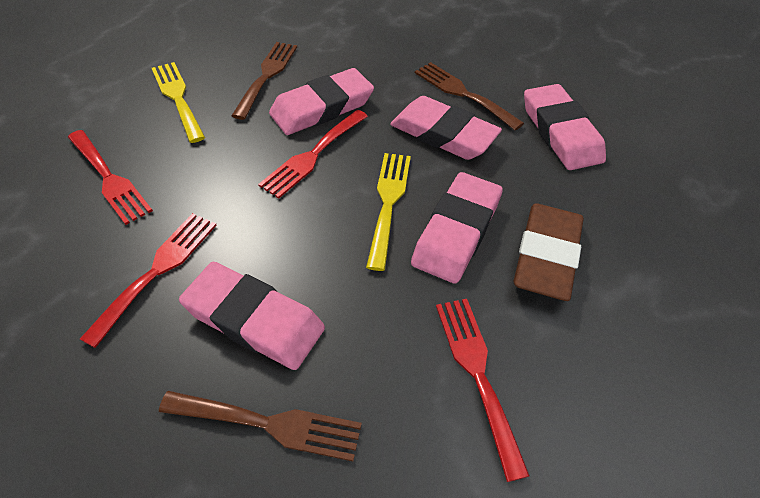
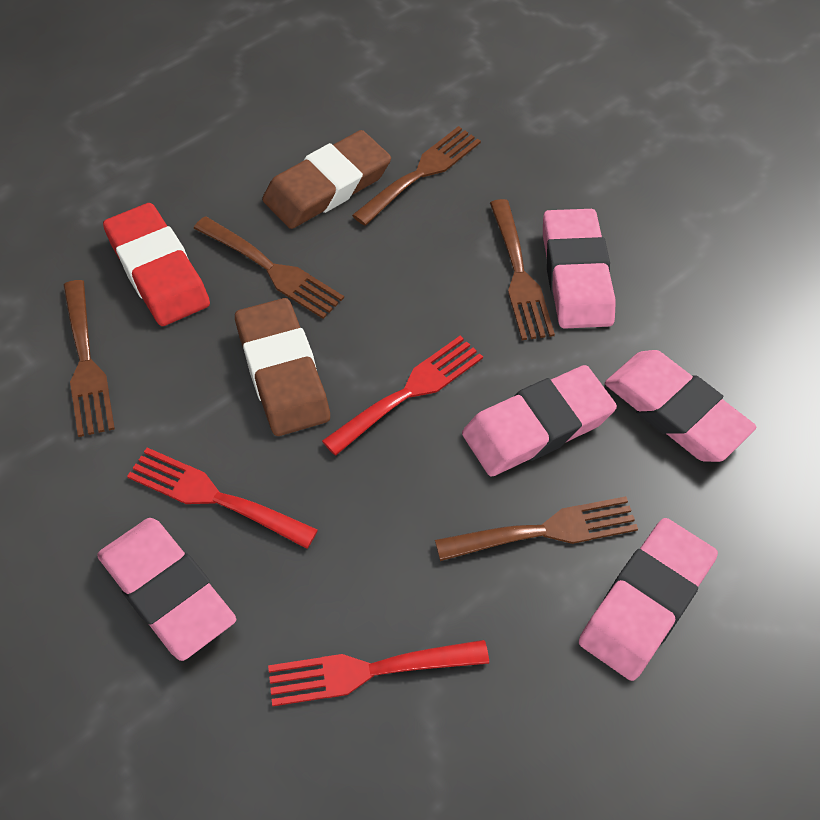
brown eraser: [513,203,584,301] = 1 -> [235,298,330,436] [262,130,391,229] = 2
brown fork: [159,391,362,461] [231,42,297,120] [415,62,524,130] = 3 -> [63,280,115,437] [194,216,344,319] [352,126,481,226] [435,496,638,561] [490,199,555,340] = 5
red eraser: none = 0 -> [103,203,210,326] = 1
red fork: [68,130,153,225] [80,213,217,348] [258,110,368,198] [436,299,530,482] = 4 -> [127,448,318,549] [268,640,489,707] [322,336,483,456] = 3
yellow fork: [152,62,205,143] [366,153,411,271] = 2 -> none = 0

